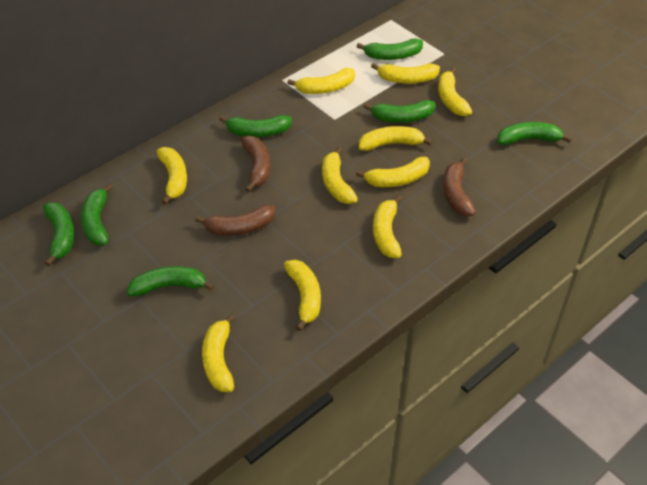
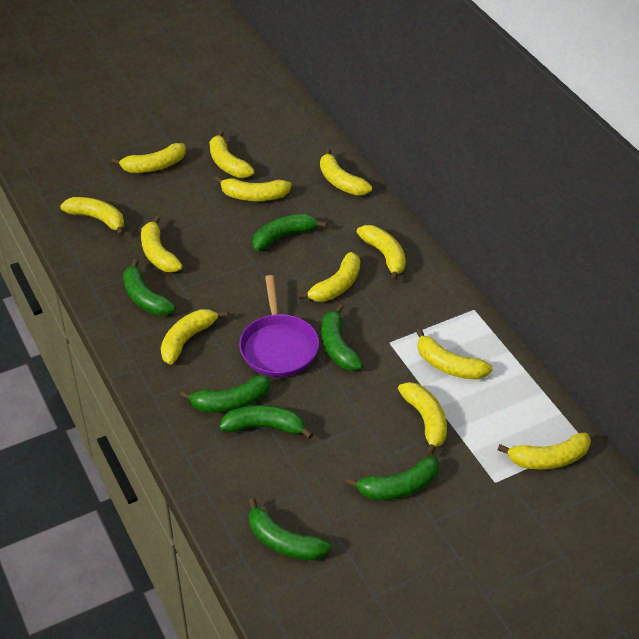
brown banana: [195,205,275,236] [241,136,270,192] [443,158,476,216] = 3 -> none = 0
purple pan: none = 0 -> [239,275,319,377] = 1
yellow banana: [157,147,187,205] [202,313,236,392] [284,260,321,331] [287,68,355,94] [322,147,358,204] [356,157,430,187] [359,126,433,151] [371,63,440,84] [373,195,402,258] [438,67,472,116] = 10 -> [60,197,124,236] [111,143,186,173] [141,216,183,272] [160,309,227,365] [210,130,255,178] [215,176,292,201] [298,252,360,302] [320,148,372,195] [357,225,406,282] [398,382,447,456] [416,328,493,380] [498,433,591,470] = 12

